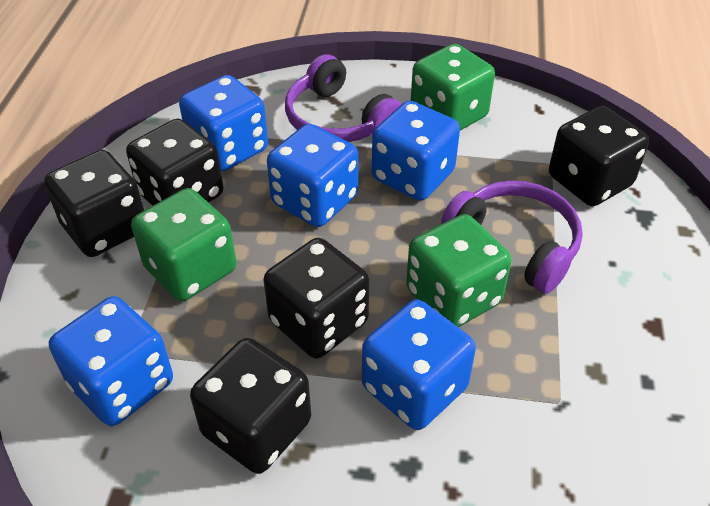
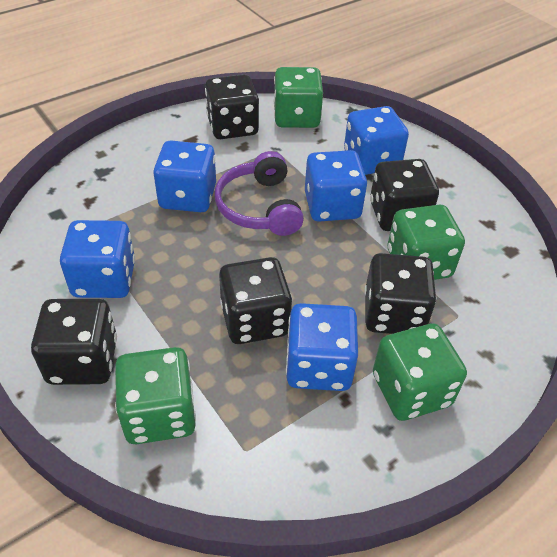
green dice: [131,188,236,301] [406,214,512,327] [411,44,495,131] = 3 -> [115,347,196,444] [274,67,323,128] [373,323,467,421] [388,205,465,280] = 4
purple headphones: [285,54,401,142] [441,181,583,294] = 2 -> [215,151,304,236] = 1

